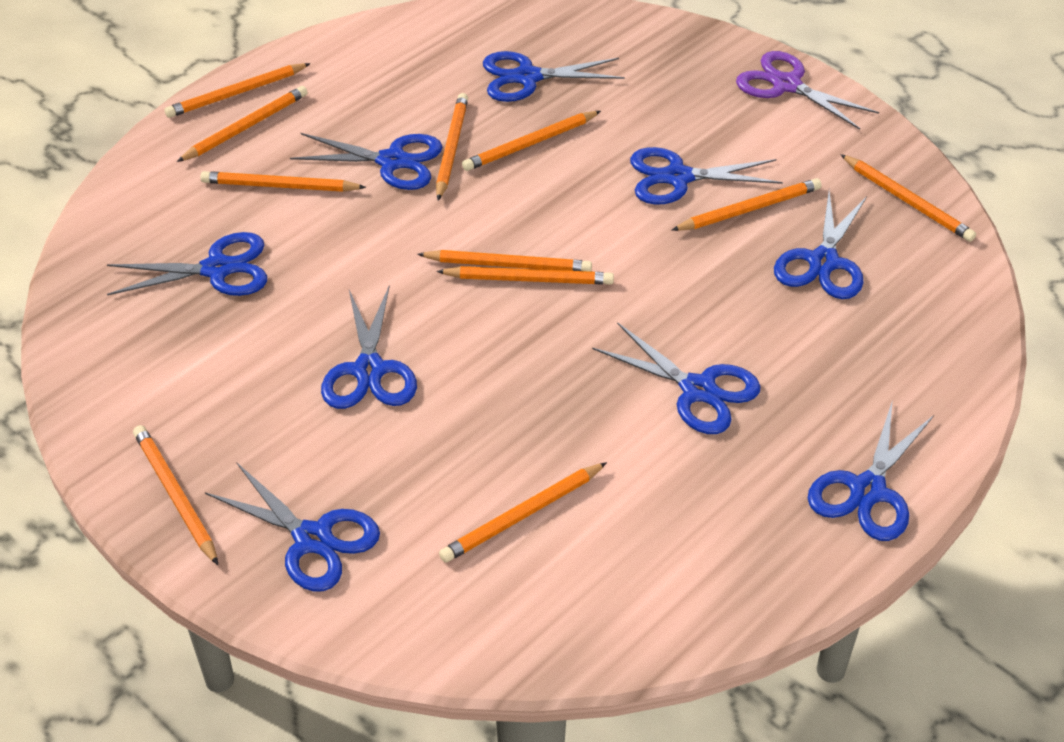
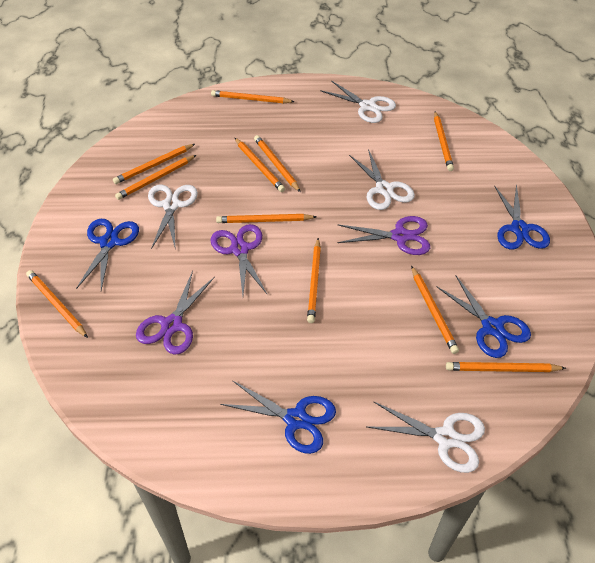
blue scissors: [107,232,267,296] [205,462,380,591] [290,133,443,190] [321,286,417,409] [483,51,625,102] [592,322,761,434] [630,147,783,205] [774,191,867,299] [808,403,934,541] = 9 -> [76,219,139,290] [220,380,336,454] [437,275,531,358] [494,184,550,249] = 4
purple scissors: [736,51,879,130] = 1 -> [136,271,215,355] [211,224,267,296] [337,216,430,255] = 3
white scissors: none = 0 -> [148,185,198,249] [320,80,396,123] [349,149,415,210] [367,401,485,473] = 4

